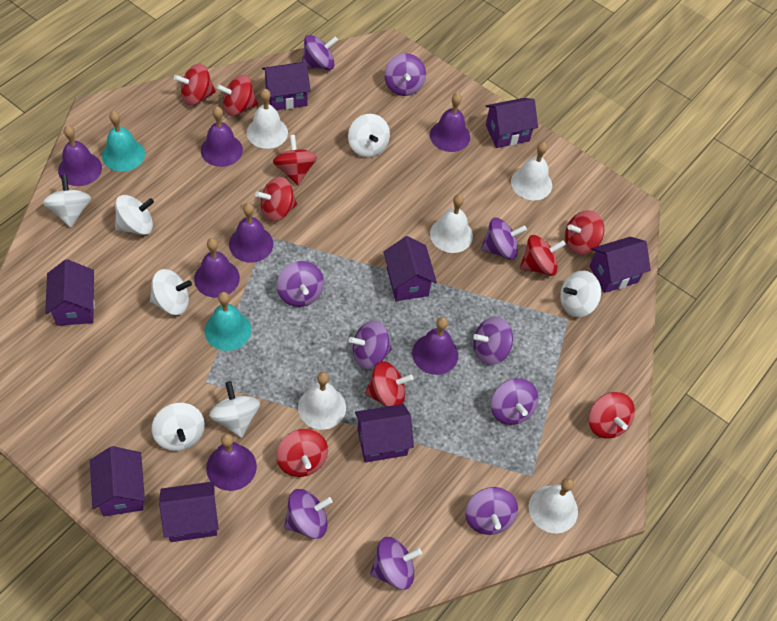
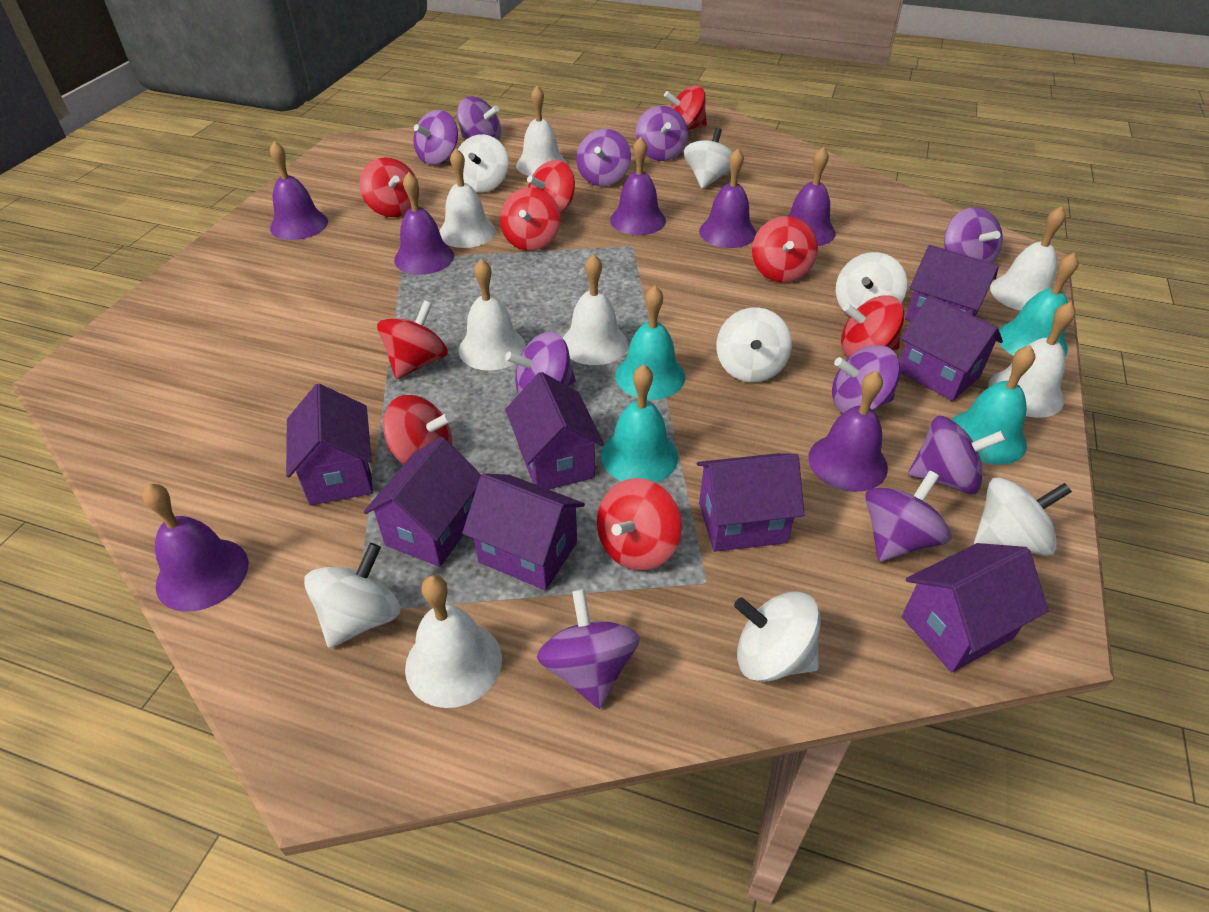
turquoise bell: [102,111,145,172] [205,292,251,351] = 2 -> [601,364,678,483] [615,286,685,400] [952,345,1035,465] [999,253,1079,356] = 4
white bell: [247,89,288,149] [298,372,346,430] [430,194,473,253] [511,142,552,200] [528,478,578,533] = 5 -> [405,575,502,708] [439,148,496,248] [459,259,526,371] [516,86,567,176] [563,254,628,365] [988,302,1075,418] [990,206,1066,311] = 7

